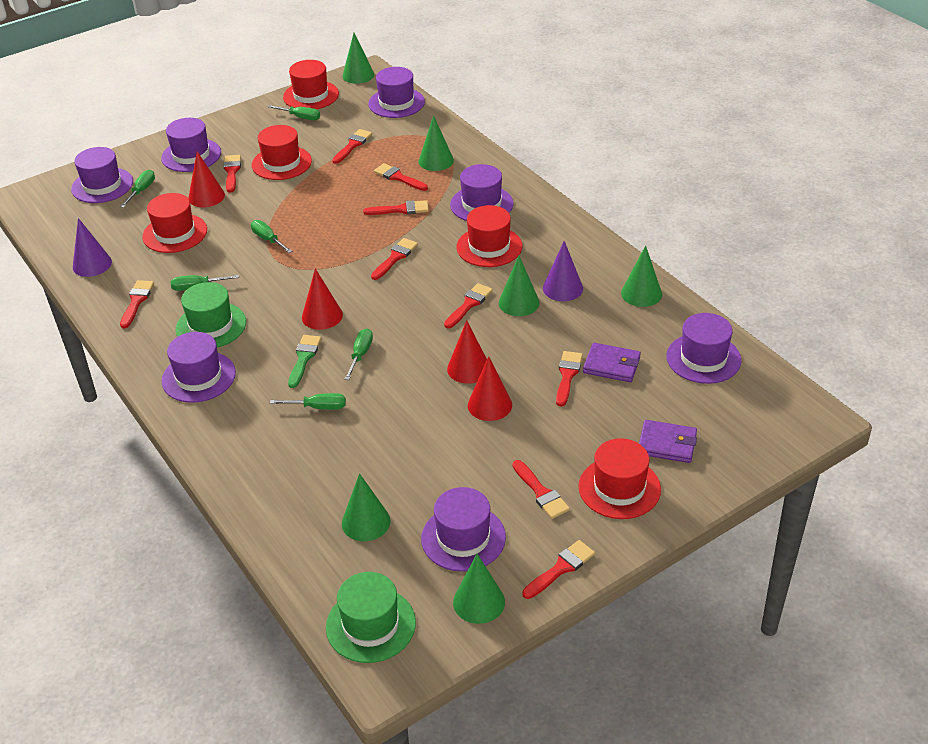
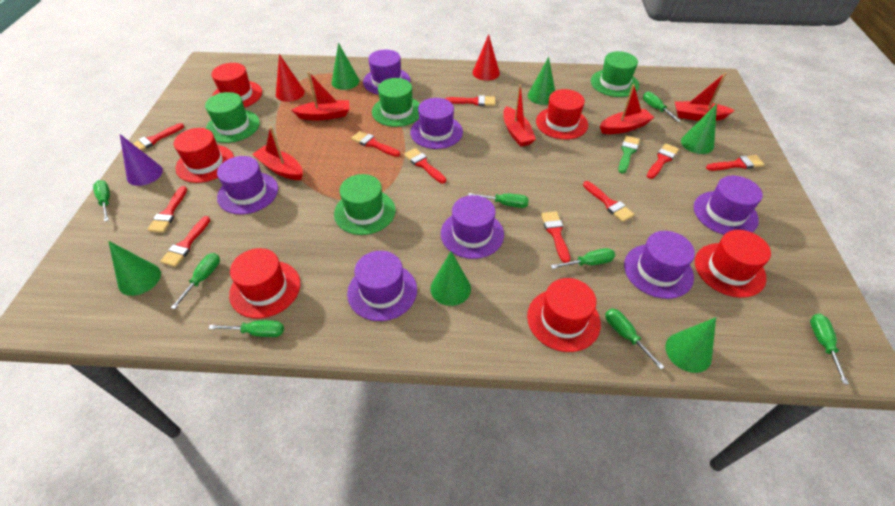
green hat: [175,282,246,348] [326,572,416,663] = 2 -> [205,92,260,143] [334,174,395,235] [372,78,420,127] [591,51,639,97] = 4
green screwdriver: [120,170,155,208] [171,275,239,291] [251,220,292,253] [268,105,320,120] [270,393,346,410] [344,329,373,380] = 6 -> [93,180,110,222] [171,253,220,309] [208,320,284,337] [468,193,529,208] [551,248,615,269] [605,308,664,370] [643,92,681,122] [810,314,849,385] = 8
purple cone: [73,218,112,277] [543,241,583,301] = 2 -> [120,134,163,186] = 1
purple wallet: [583,343,641,382] [639,420,697,463] = 2 -> none = 0
red boat: none = 0 -> [253,127,303,180] [292,72,349,120] [503,85,536,147] [600,84,654,134] [675,73,735,121] = 5
red cone: [188,151,225,207] [302,268,343,330] [447,320,487,384] [468,356,512,421] = 4 -> [276,54,305,102] [473,34,500,81] = 2
red hat: [142,193,207,253] [252,125,312,180] [283,60,339,109] [456,205,522,267] [579,438,661,519] = 5 -> [174,128,234,183] [211,63,262,108] [229,248,300,318] [527,278,601,352] [536,89,588,140] [695,230,771,298] = 6

